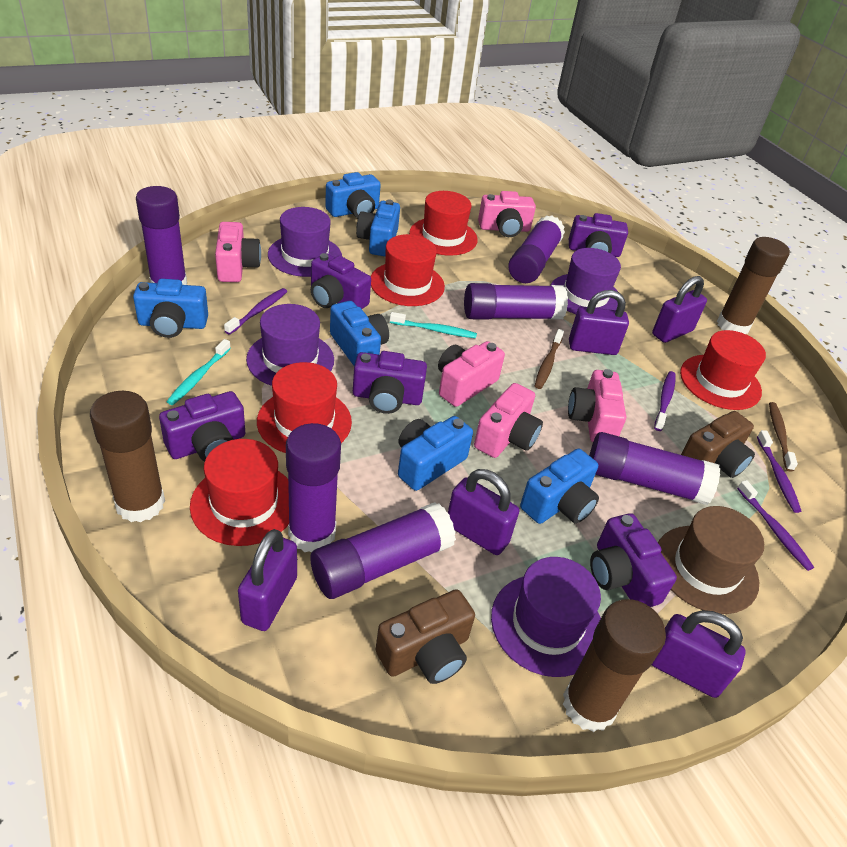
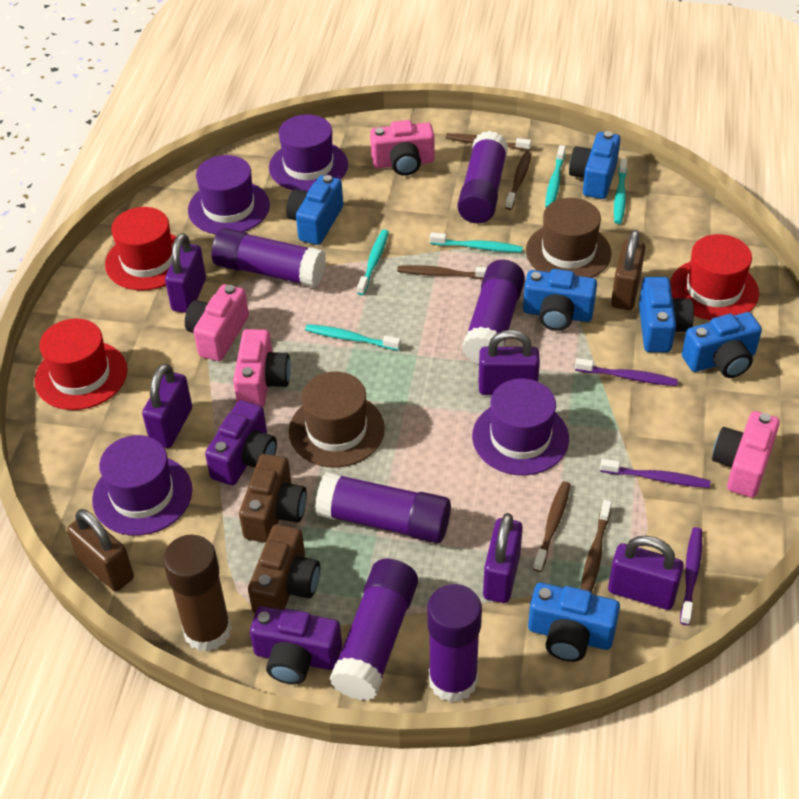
brown glue stick: [90,391,165,522] [563,599,666,732] [717,237,790,334] = 3 -> [163,535,232,652] = 1
brown hat: [658,506,764,614] = 1 -> [289,371,385,468] [526,198,612,278] = 2
brown padlock: none = 0 -> [67,509,134,591] [611,230,645,310] = 2
brown toothbrush: [535,329,564,389] [769,402,798,472] = 2 -> [397,265,487,280] [446,133,531,151] [505,151,532,210] [533,481,571,572] [581,500,612,592] = 5
pink camera: [215,222,261,282] [438,341,505,407] [474,383,543,458] [478,191,536,237] [568,369,626,442] = 5 -> [185,284,249,361] [233,329,291,407] [370,120,435,176] [712,411,780,498] = 4
purple camera: [159,391,245,461] [311,253,371,309] [353,351,427,414] [569,213,628,257] [590,513,677,607] = 5 -> [205,400,277,485] [250,606,342,684] = 2
purple toothbrush: [224,288,287,335] [654,371,676,431] [737,480,814,571] [757,430,801,513] = 4 -> [575,358,678,386] [600,459,710,488] [680,527,702,625] = 3
red hat: [190,439,289,546] [257,362,352,453] [371,234,445,306] [409,191,478,256] [680,330,766,410] = 5 -> [34,319,127,410] [105,207,177,290] [670,234,759,320] = 3
turquoise toothbrush: [167,339,231,405] [390,312,477,338] = 2 -> [305,324,401,351] [357,229,389,295] [430,232,523,253] [545,145,566,207] [614,158,627,224] = 5

